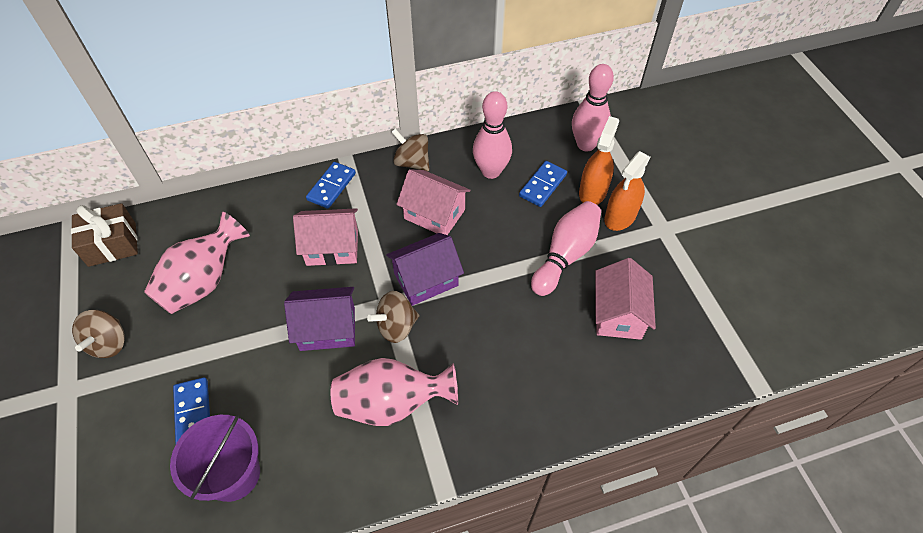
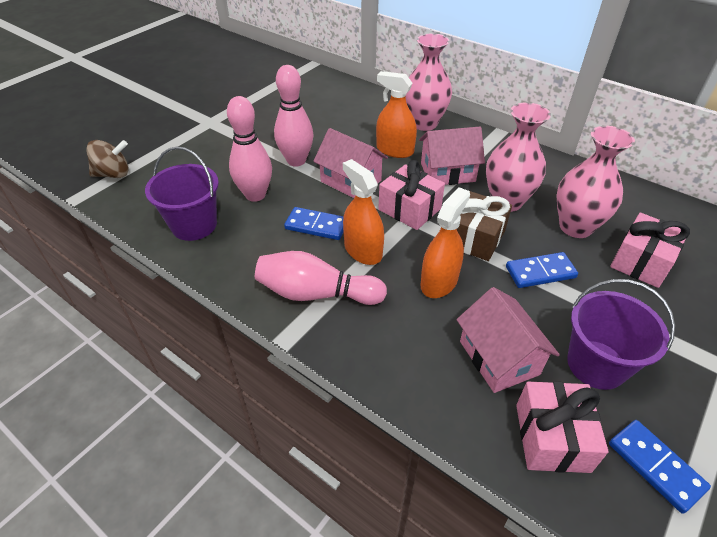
brown spinning top: [72,310,125,358] [367,291,419,343] [392,128,429,171] = 3 -> [86,140,129,178] = 1
orange spray bottle: [579,116,619,205] [604,151,650,231] = 2 -> [343,159,384,265] [376,71,417,158] [421,187,470,298] = 3
pink gift: none = 0 -> [378,160,445,230] [516,381,609,473] [610,213,690,288] = 3
pink vase: [144,212,250,314] [331,358,458,426] = 2 -> [405,33,452,131] [486,102,551,212] [556,126,635,238] = 3
purple bucket: [170,415,260,502] = 1 -> [145,146,219,241] [567,279,675,390] = 2
purple house: [284,287,355,351] [386,233,464,306] = 2 -> none = 0

